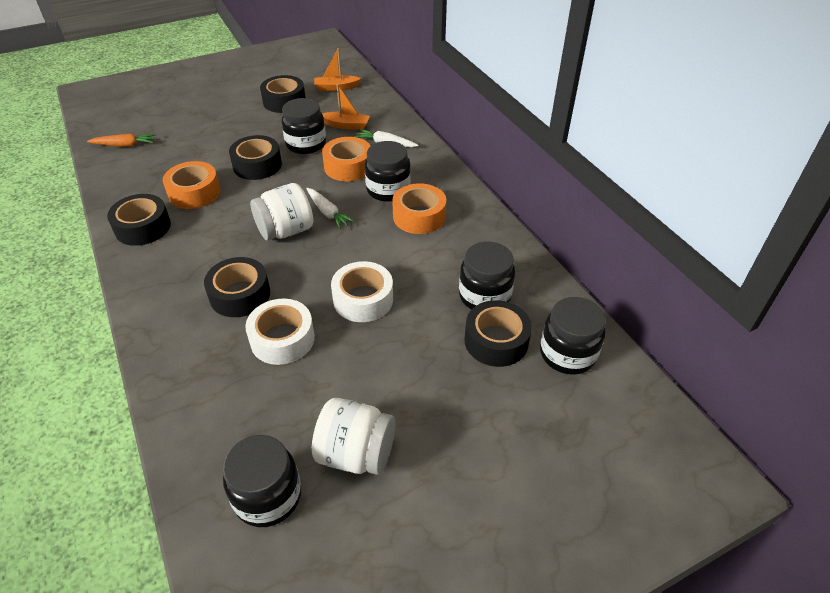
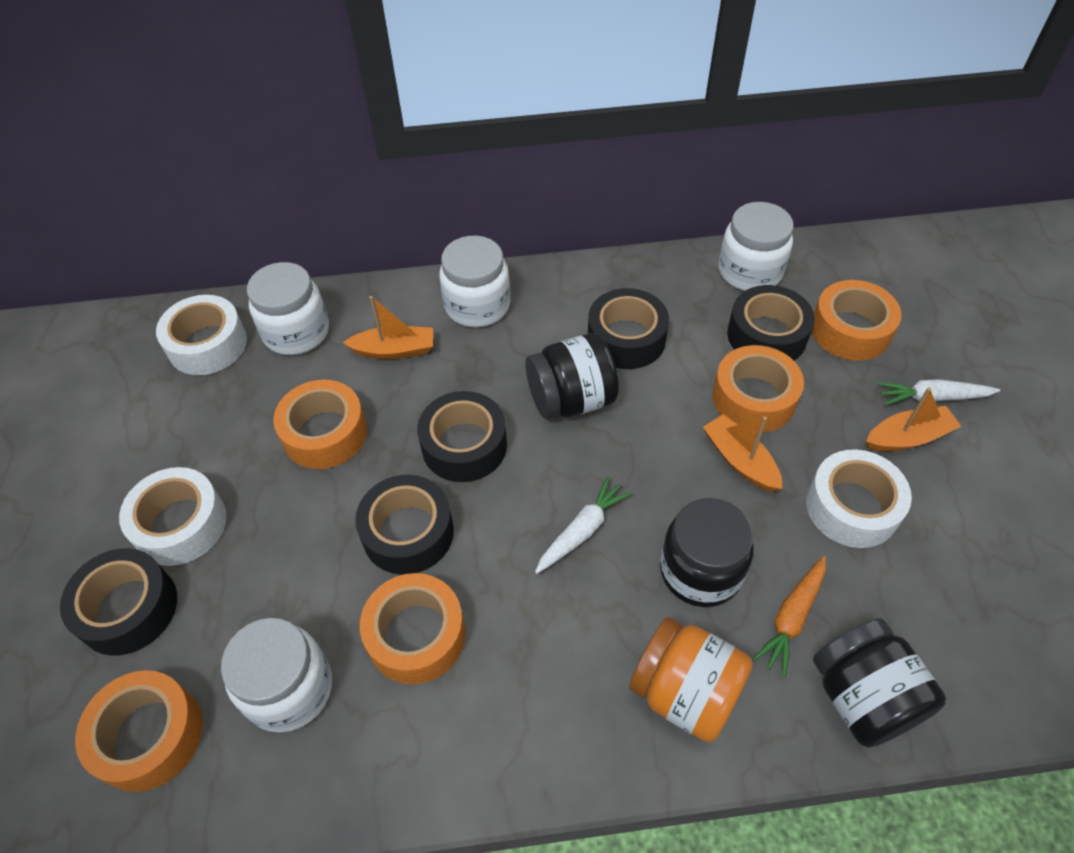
black jar: [223,435,301,527] [282,98,326,154] [365,141,411,202] [459,242,515,310] [540,297,606,375] = 5 -> [525,333,619,419] [660,498,754,607] [813,618,946,748] = 3
orange boat: [314,48,361,91] [322,84,370,130] = 2 -> [343,296,433,359] [703,414,783,492] [866,387,962,451] = 3
orange jar: none = 0 -> [629,617,753,742] = 1
orange tape: [163,161,220,209] [322,137,370,181] [392,183,446,234] = 3 -> [75,670,203,792] [273,379,367,469] [360,573,466,684] [712,345,804,432] [812,280,902,361] = 5
white jar: [250,183,313,241] [312,398,395,475] = 2 -> [221,618,332,732] [247,262,329,355] [439,236,510,327] [718,202,793,291] = 4
white tape: [245,299,315,365] [331,261,393,322] = 2 -> [119,467,227,566] [156,295,247,375] [806,450,912,548] = 3

